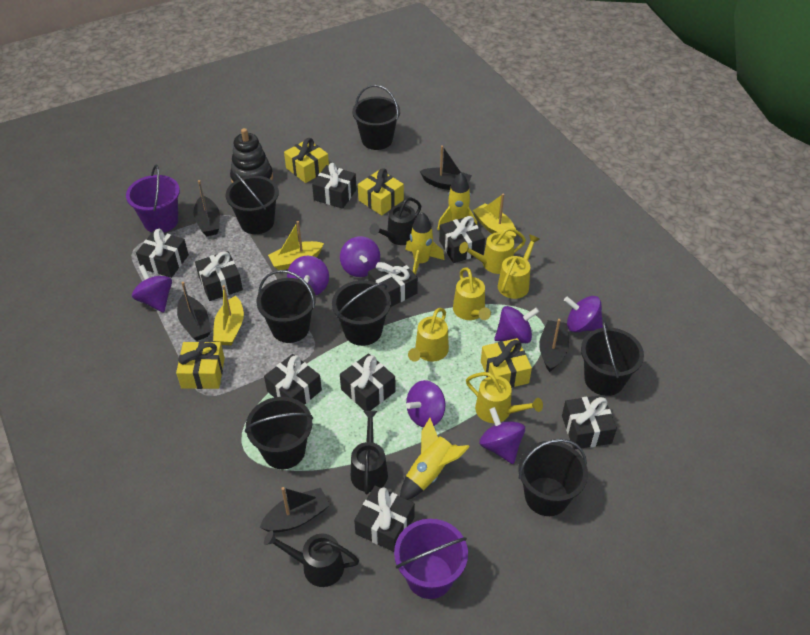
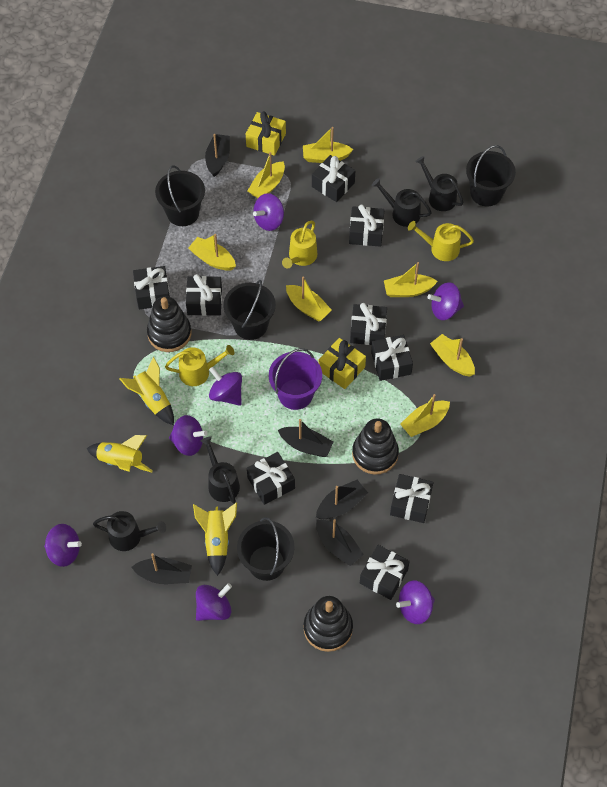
black bucket: [226,171,279,234] [245,397,313,469] [256,270,316,343] [332,280,391,346] [352,85,400,150] [518,439,588,516] [581,320,644,396] = 7 -> [155,165,205,226] [223,280,276,340] [237,517,295,581] [466,145,516,206] = 4
black stacking toy: [230,128,273,183] = 1 -> [147,296,191,352] [304,596,353,652] [352,419,399,475] = 3
black watering can: [264,530,359,587] [351,411,388,495] [370,197,421,245] = 3 -> [93,511,166,551] [201,436,240,504] [372,178,432,227] [415,156,464,211] = 4
purple bucket: [126,165,180,233] [394,519,468,599] = 2 -> [269,348,322,410] = 1
yellow boat: [213,285,244,345] [268,221,324,270] [473,193,516,239] = 3 -> [188,234,236,271] [248,152,285,198] [286,276,332,321] [303,127,353,163] [384,262,438,297] [400,394,450,437] [430,334,475,377] = 7
yellow gift: [176,341,225,389] [284,138,329,183] [358,168,404,216] [481,338,532,388] = 4 -> [246,111,286,156] [319,338,366,389] = 2
yellow watering can: [408,308,449,362] [453,268,491,320] [459,227,526,274] [466,372,543,423] [498,234,540,299] = 5 -> [165,345,234,386] [282,221,317,269] [408,221,474,261] = 3

